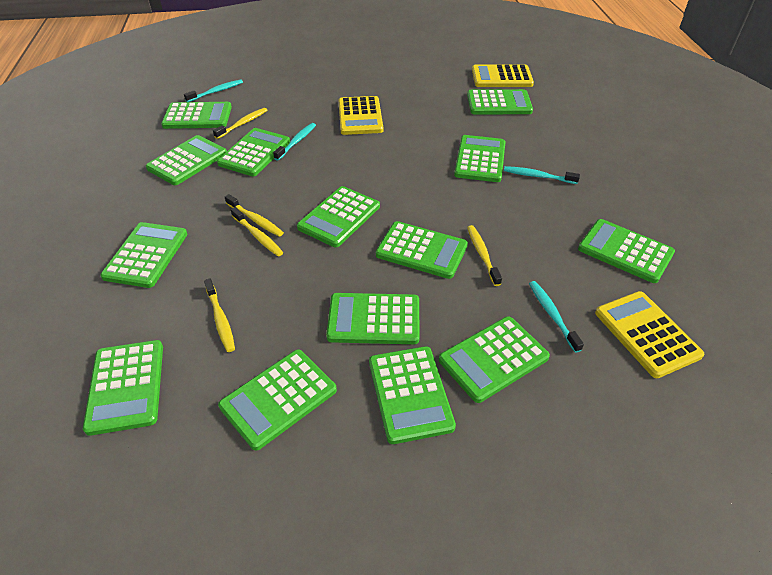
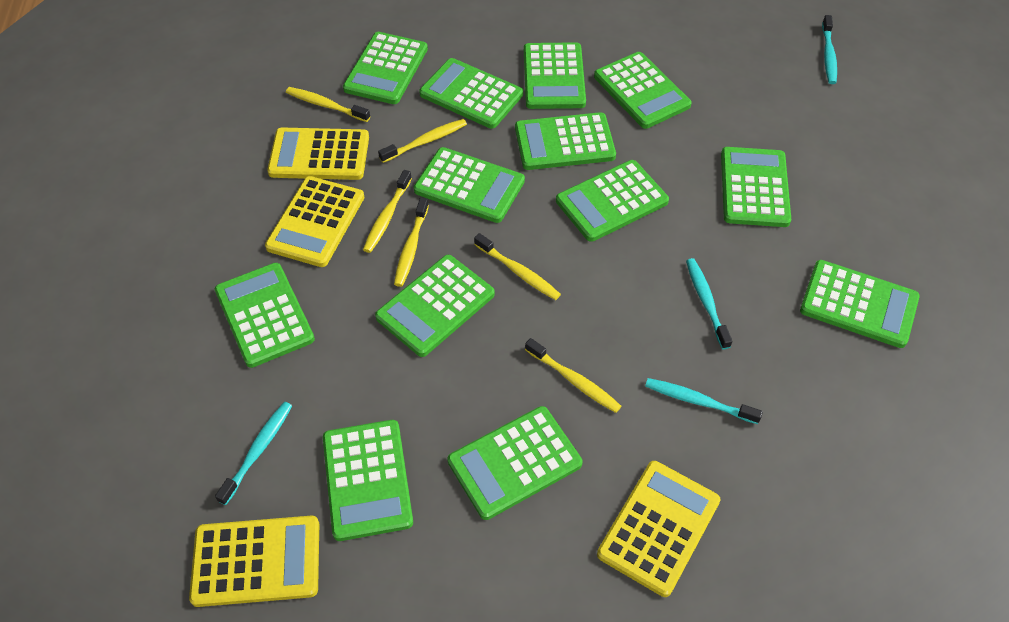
green calculator: [83,340,163,436] [100,222,187,288] [146,135,227,185] [161,102,232,129] [217,128,290,176] [218,349,337,451] [297,186,380,247] [326,293,420,344] [369,346,456,444] [376,221,468,279] [439,316,550,403] [454,135,506,182] [467,89,533,115] [578,219,675,283] = 14 -> [215,263,315,368] [323,420,413,541] [343,32,428,104] [375,255,495,357] [414,147,525,223] [419,58,523,129] [447,406,583,520] [515,112,616,170] [524,42,586,109] [556,160,669,242] [594,52,692,129] [721,147,791,227] [800,260,920,348] = 13
yellow calculator: [338,96,383,135] [472,64,534,87] [595,291,704,378] = 3 -> [189,516,319,607] [265,176,365,267] [267,128,369,180] [597,461,720,597] = 4
yellow toothbrush: [204,278,235,352] [213,108,268,139] [225,194,284,237] [231,207,283,257] [467,225,502,286] = 5 -> [286,87,370,122] [363,170,412,253] [378,119,467,163] [394,198,429,287] [474,233,561,300] [525,338,621,413] = 6

